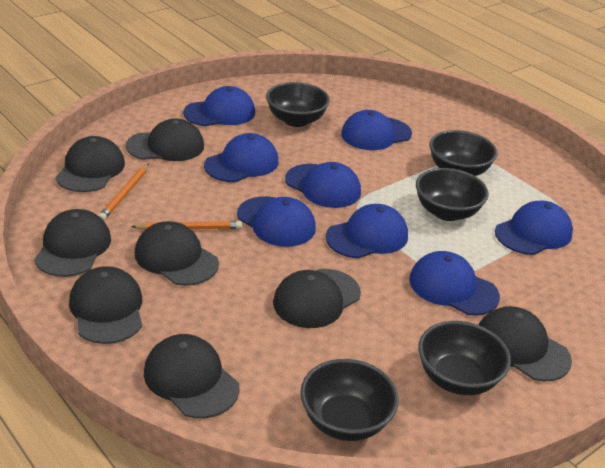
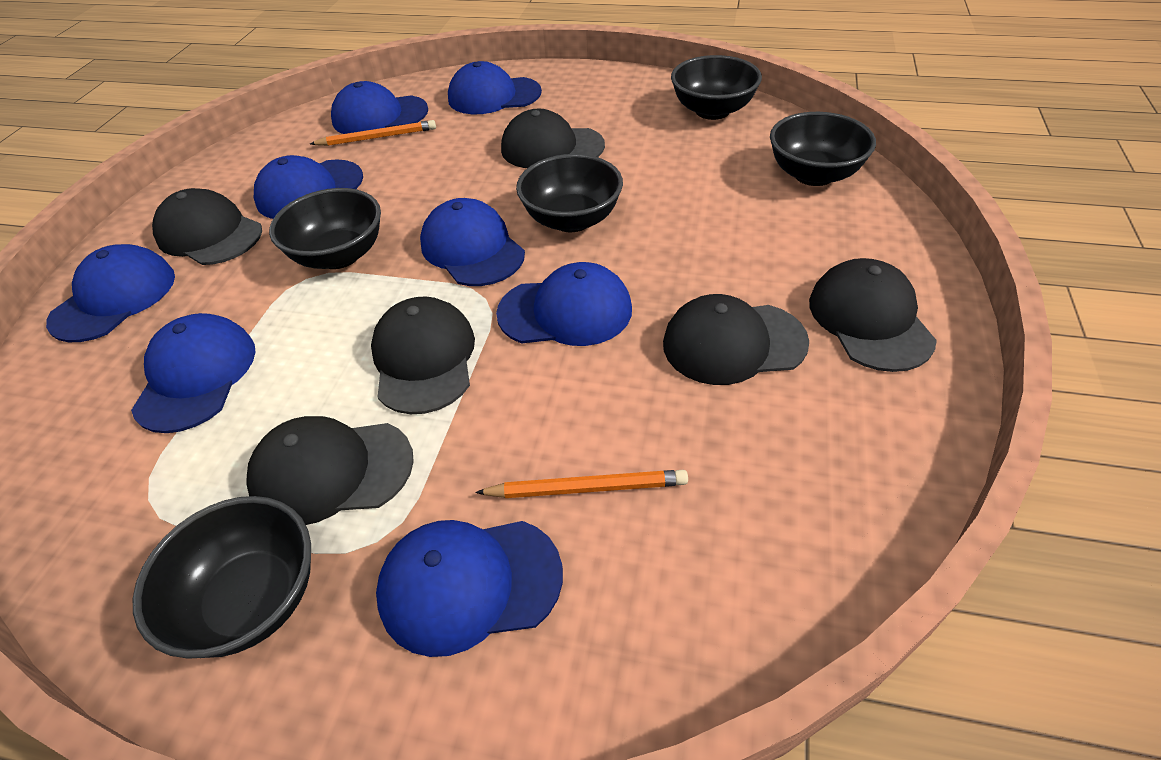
black cap: [34,209,111,277] [56,136,125,192] [69,266,142,344] [126,118,204,161] [135,221,219,286] [144,334,240,418] [273,269,361,328] [479,306,572,381] = 8 -> [152,188,262,265] [246,416,414,525] [371,296,475,414] [501,109,605,168] [663,294,809,385] [809,258,937,372] = 6

